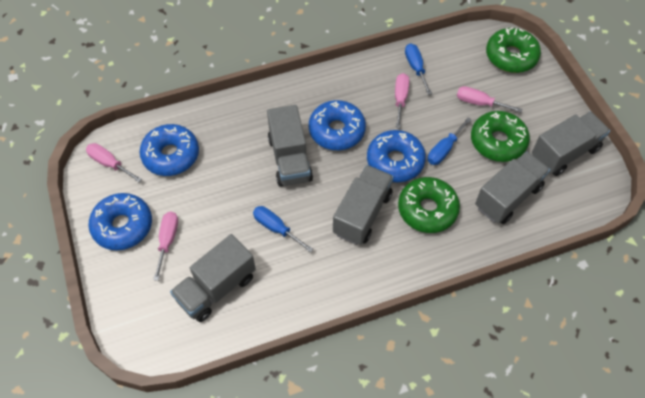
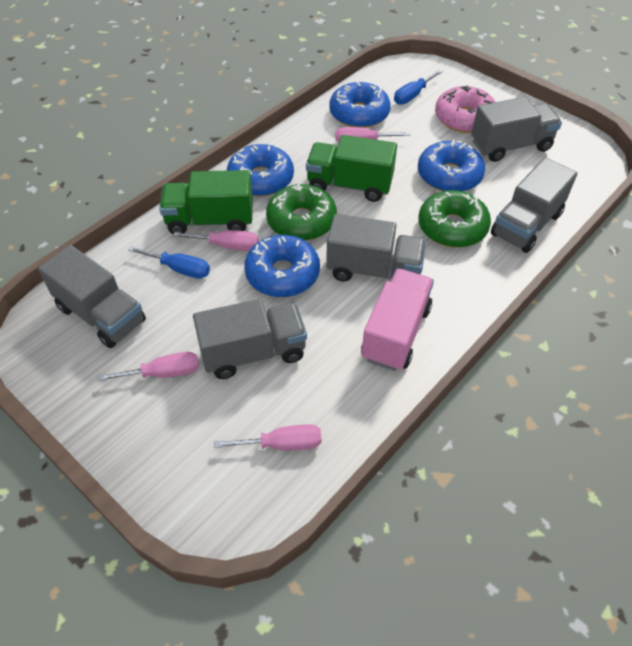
blue screwdriver: [253,206,313,253] [405,43,432,95] [428,118,472,165] = 3 -> [128,246,210,279] [394,69,443,105] = 2
green donut: [398,177,460,233] [471,111,530,162] [486,27,541,73] = 3 -> [266,184,337,241] [418,190,491,248] = 2
green truck: none = 0 -> [159,170,253,234] [306,135,397,202] = 2
pink donut: none = 0 -> [435,85,496,133] = 1
pink truck: none = 0 -> [361,269,434,371] = 1

